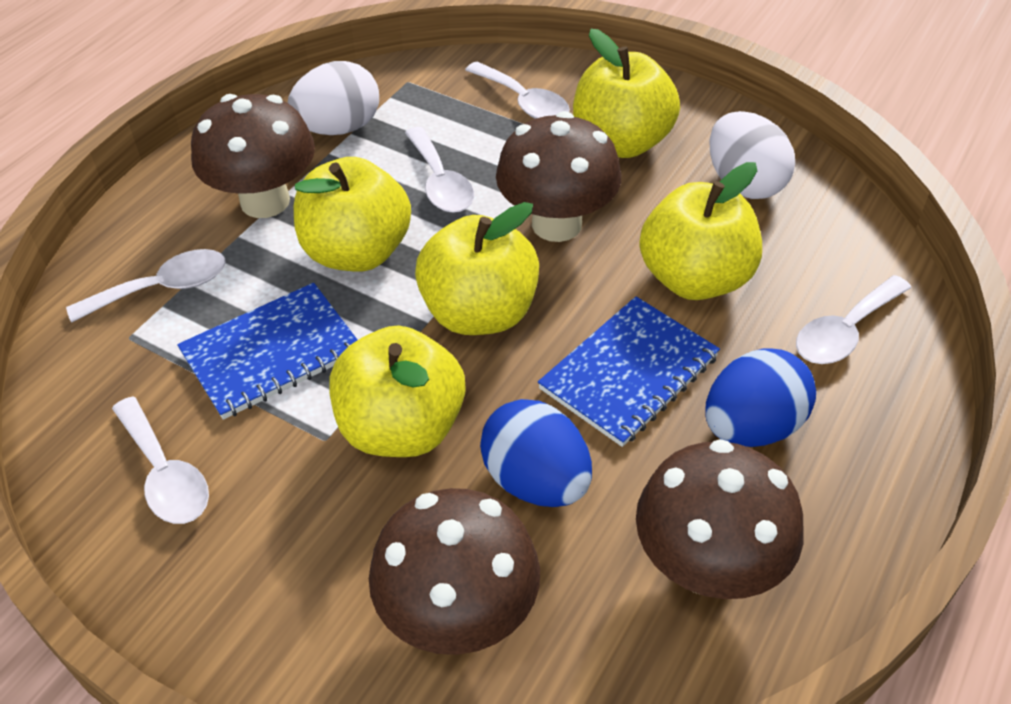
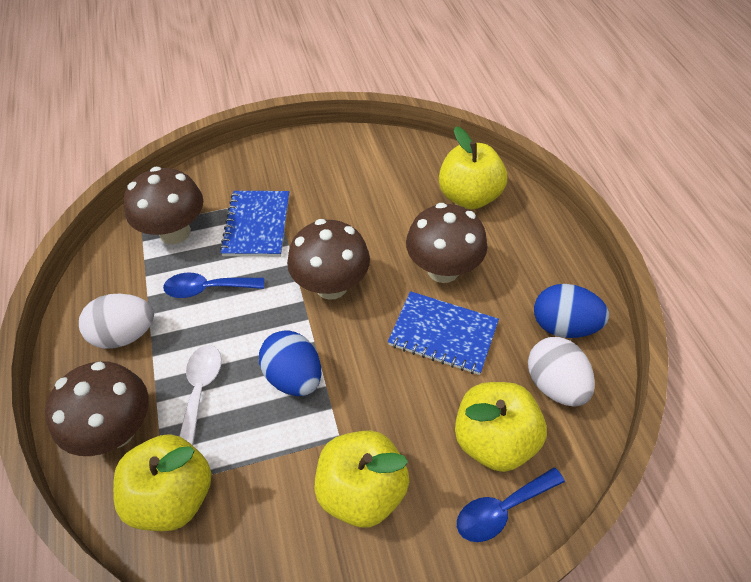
blue spoon: none = 0 -> [163,273,264,298] [457,467,565,542] = 2
white spoon: [66,249,226,322] [112,396,209,524] [405,127,474,213] [465,61,570,119] [796,275,911,364] = 5 -> [179,345,222,445] = 1
yellow apple: [294,157,411,272] [330,325,465,457] [415,202,539,335] [573,29,680,158] [639,162,762,300] = 5 -> [113,434,211,531] [314,431,409,528] [439,126,507,209] [455,382,547,472] = 4

